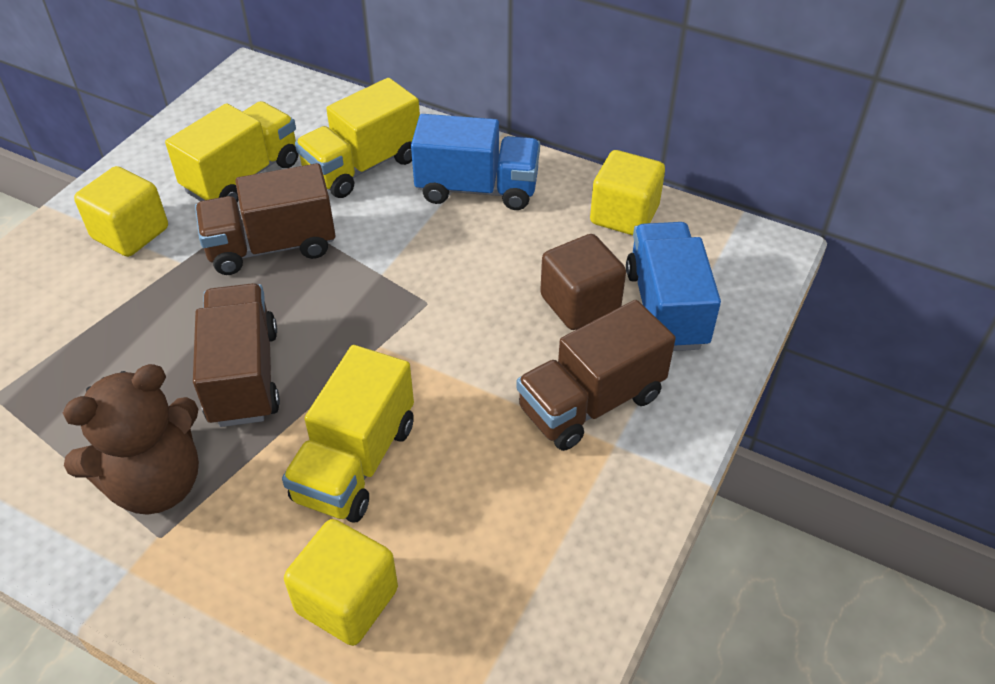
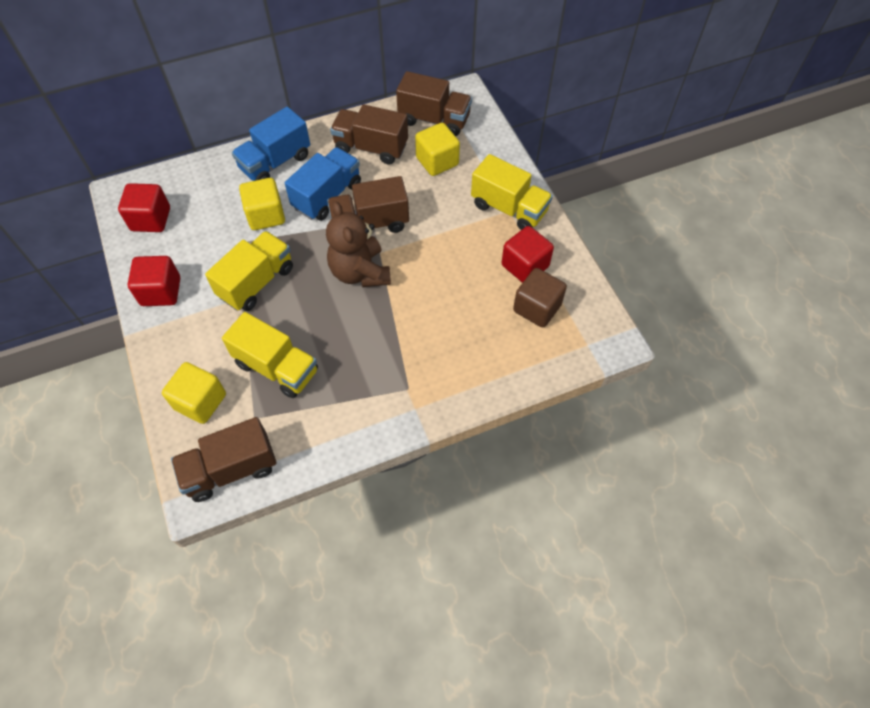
brown truck: [193,283,280,427] [195,163,336,275] [516,300,676,451] = 3 -> [171,417,277,502] [327,176,409,233] [330,104,408,165] [396,71,472,136] = 4
red cube: none = 0 -> [118,183,170,232] [128,256,180,306] [501,226,554,283] = 3

